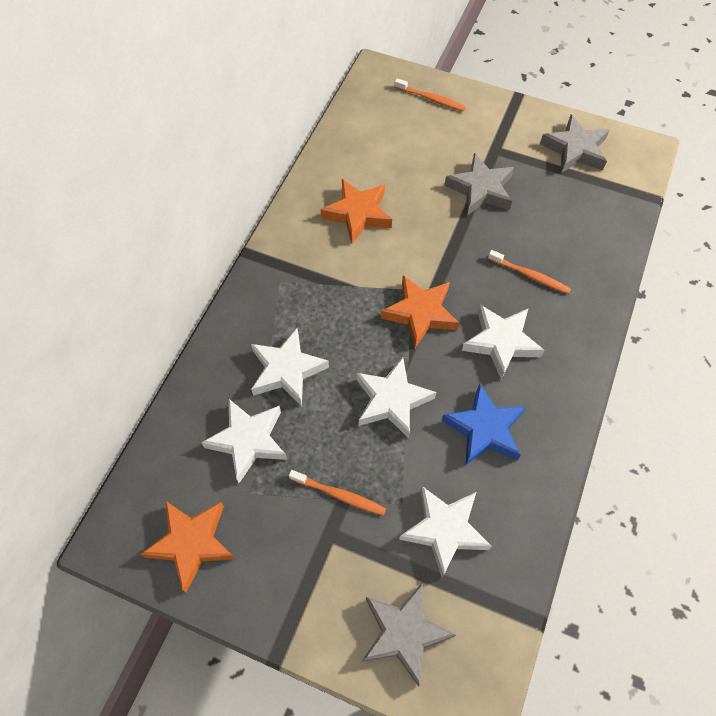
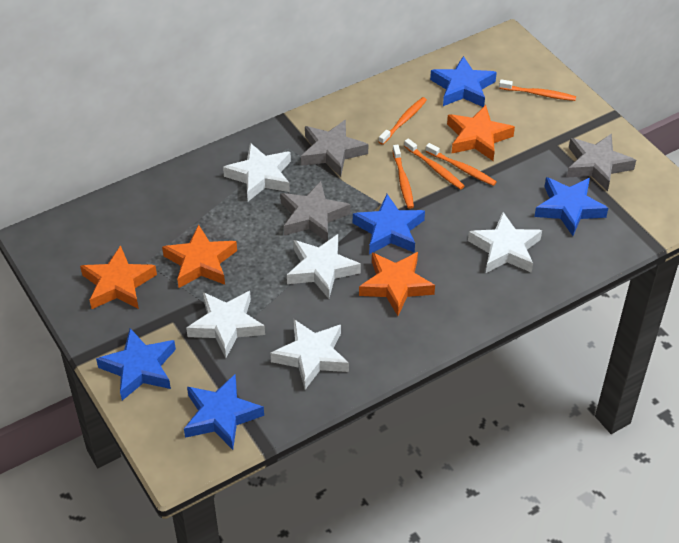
blue star: [442,383,526,466] = 1 -> [96,328,176,400] [184,374,264,450] [353,194,425,254] [430,56,497,107] [534,177,608,236] = 5
orange star: [141,501,235,592] [320,179,392,244] [381,275,459,348] = 3 -> [80,245,157,309] [162,224,237,288] [359,252,435,316] [447,105,515,161] = 4
orange toothbrush: [289,470,386,516] [394,78,466,111] [488,250,571,294] = 3 -> [379,97,427,145] [392,145,414,209] [404,138,464,190] [426,143,496,186] [499,79,576,101] = 5

